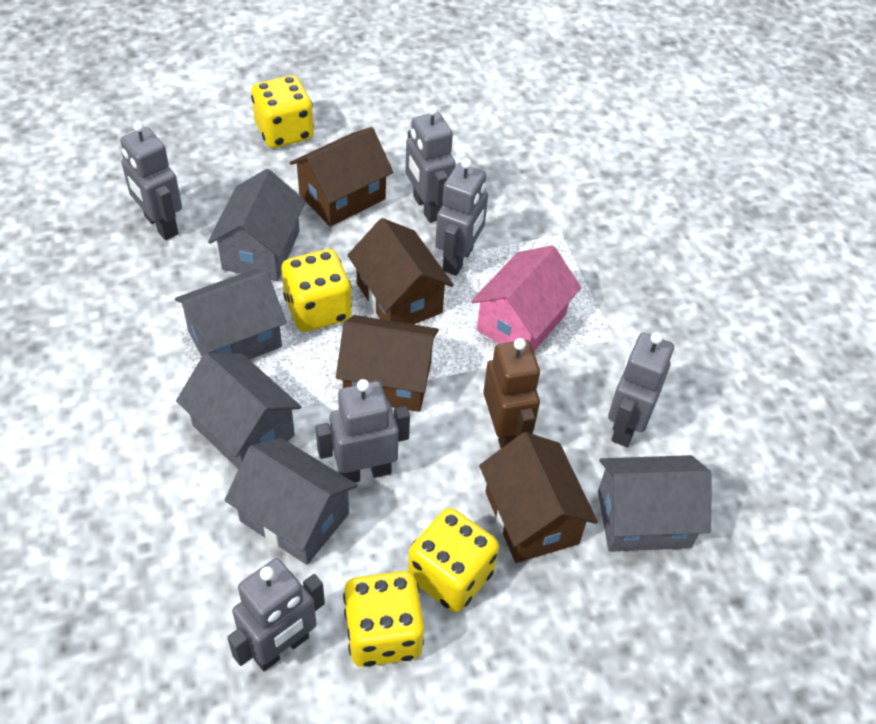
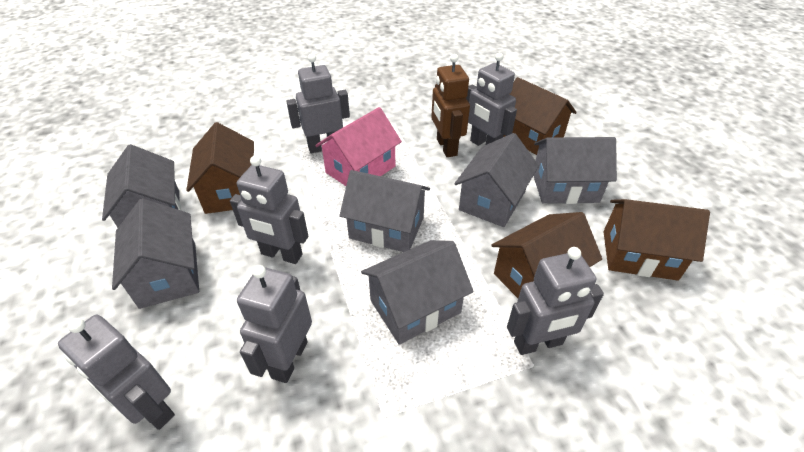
grey house: [175,269,286,360] [176,353,301,469] [208,169,306,281] [225,438,357,565] [598,455,712,552] = 5 -> [102,144,181,228] [112,198,199,309] [339,170,430,252] [361,240,474,345] [454,133,539,227] [534,137,617,204] = 6
yellow dice: [251,75,314,148] [282,249,352,332] [343,571,424,667] [408,508,499,612] = 4 -> none = 0

